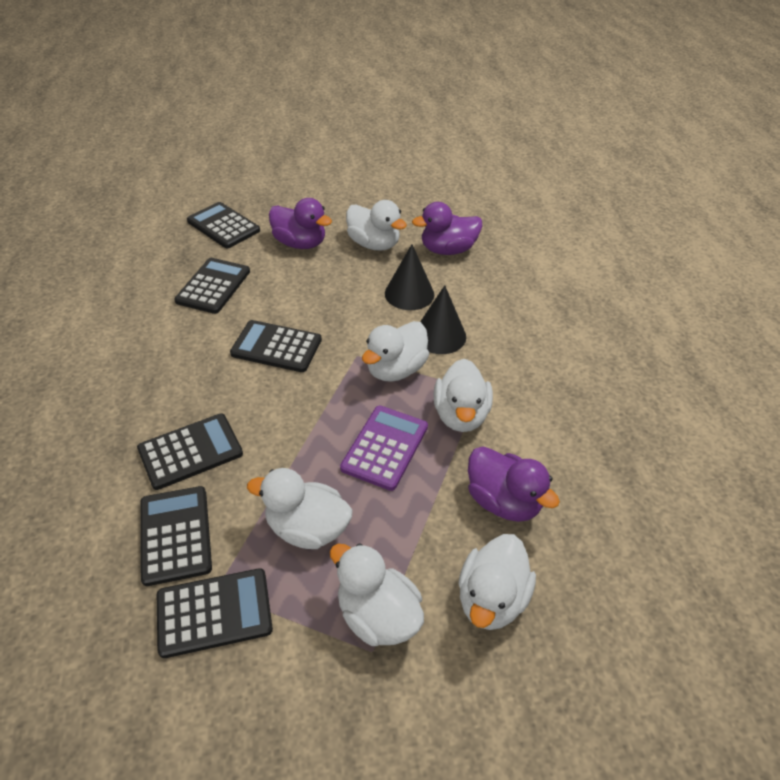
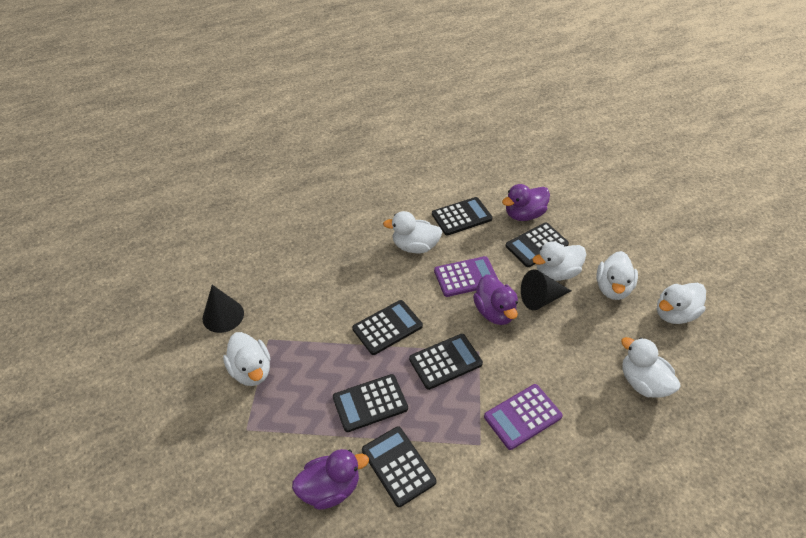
purple calculator: [340,406,428,491] = 1 -> [434,256,498,297] [484,384,563,450] = 2

